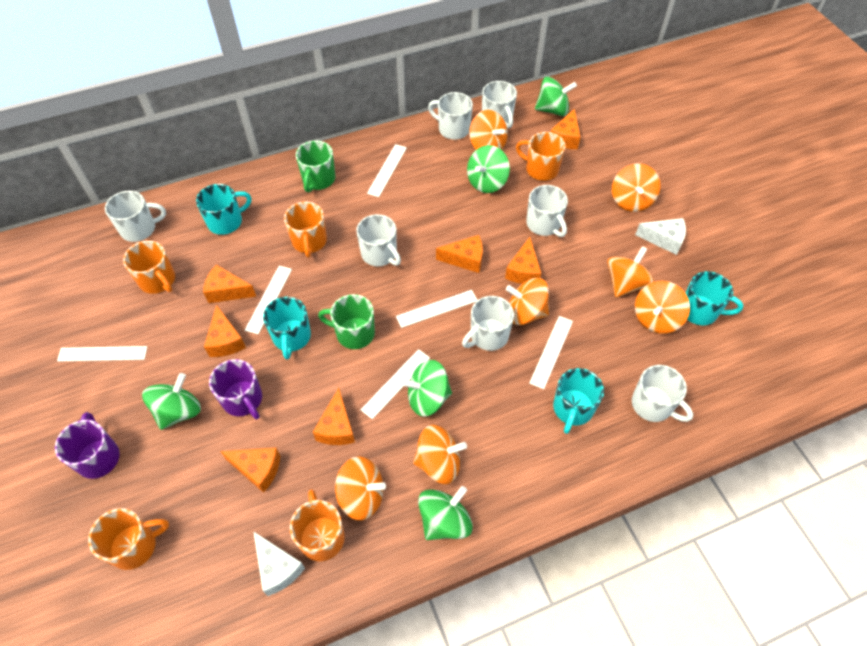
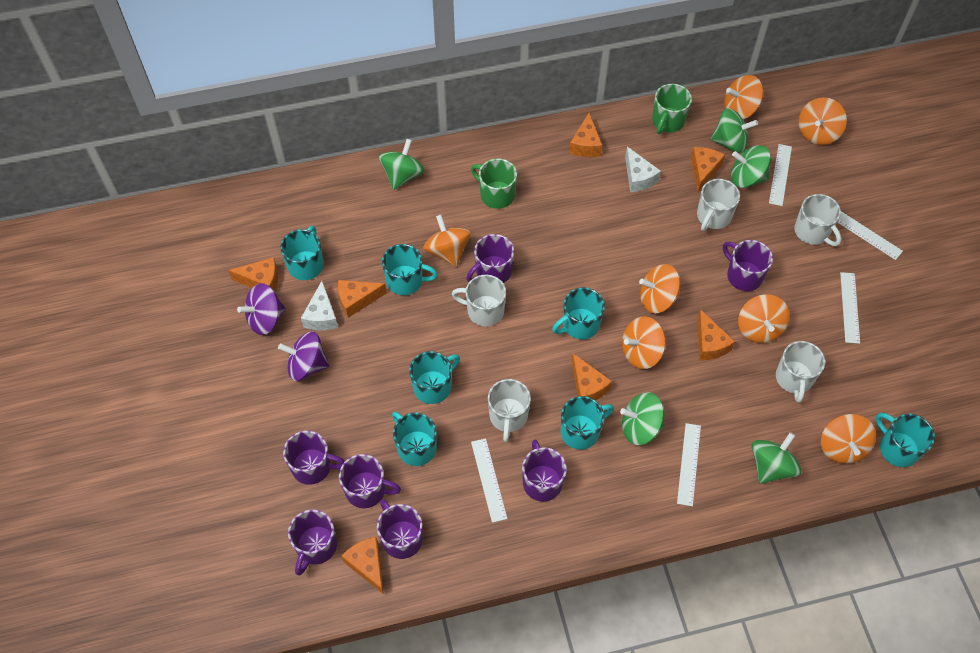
orange mug: [88,508,169,570] [123,241,175,294] [284,202,327,258] [290,489,345,561] [516,132,566,181] = 5 -> none = 0
purple mug: [55,412,120,479] [209,359,262,419] = 2 -> [283,431,345,485] [288,510,337,575] [339,454,401,508] [377,499,423,559] [466,234,514,283] [522,440,567,502] [723,240,773,291] = 7
purple spinning top: none = 0 -> [237,283,286,335] [278,331,329,381] = 2
turquoise mug: [196,184,252,235] [263,297,311,360] [553,368,604,434] [685,271,743,325] = 4 -> [280,226,324,280] [382,244,438,295] [392,412,437,466] [409,351,460,404] [552,287,605,339] [561,396,614,450] [876,413,935,467] = 7
white mug: [105,191,166,242] [356,214,401,266] [428,92,473,140] [462,296,514,351] [482,81,517,128] [526,185,568,237] [632,365,693,422] = 7 -> [452,275,506,326] [488,379,531,442] [697,179,740,231] [776,341,825,403] [794,194,841,246] = 5
white ruler: [57,346,147,361] [245,266,292,334] [361,349,430,419] [367,144,407,197] [396,290,477,328] [529,316,573,389] = 6 -> [471,438,507,523] [677,423,701,506] [769,144,792,206] [837,211,903,260] [840,272,860,344] = 5

